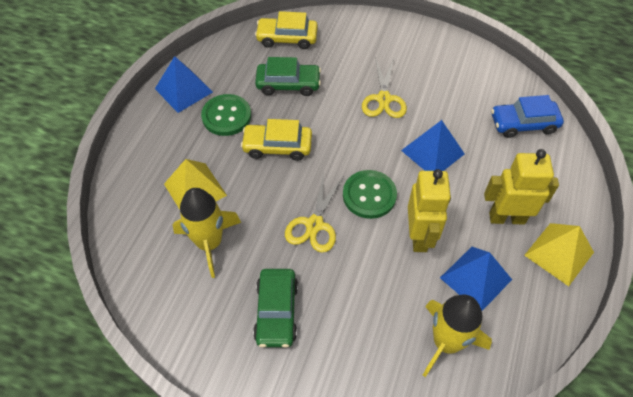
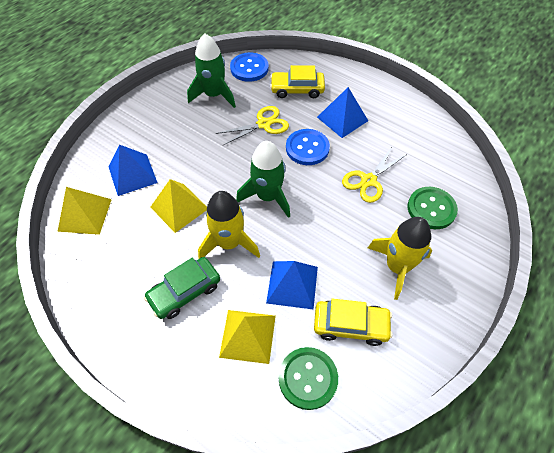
blue button: none = 0 -> [230,53,269,82] [286,129,330,165] = 2
blue car: [491,95,564,138] = 1 -> none = 0
green car: [253,269,298,348] [255,57,321,96] = 2 -> [144,257,220,319] = 1
green rocket: none = 0 -> [187,34,236,108] [236,141,290,218] = 2
yellow pyramid: [164,159,227,209] [524,223,594,286] = 2 -> [57,187,112,235] [151,179,207,233] [219,310,276,364] = 3
yellow robot: [408,169,451,252] [484,149,559,224] = 2 -> none = 0

